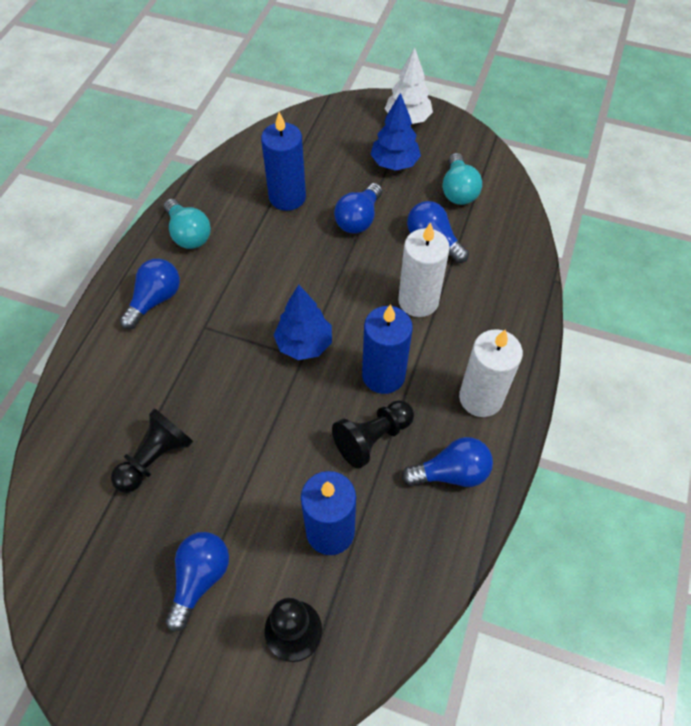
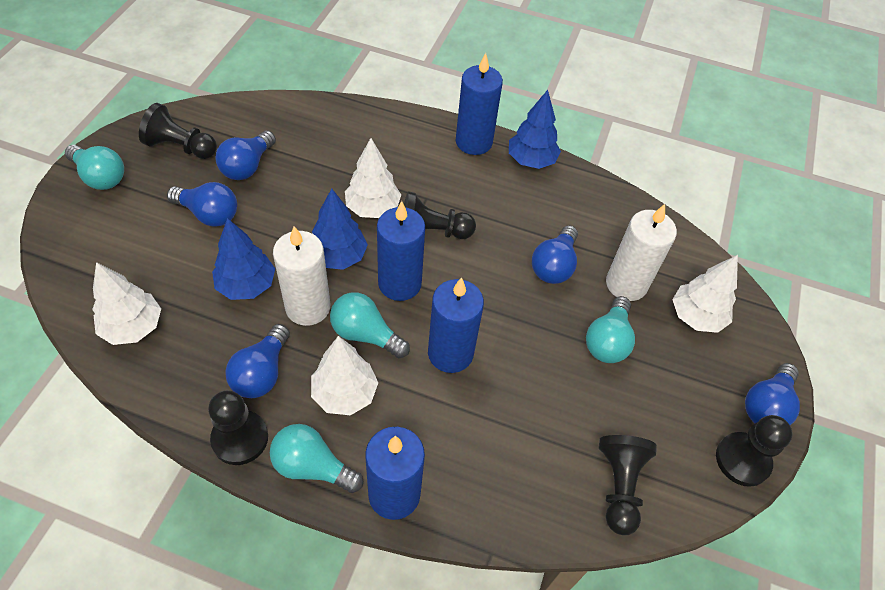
black pawn: [111,408,193,493] [264,598,322,662] [332,400,414,469] = 3 -> [139,103,217,159] [208,390,268,465] [404,191,476,239] [599,435,657,535] [716,415,793,487] = 5
blue candle: [261,112,306,211] [301,471,356,555] [362,304,413,394] = 3 -> [365,427,425,520] [377,201,425,301] [428,277,484,373] [455,53,503,155] = 4
blue tree: [274,285,332,360] [370,93,421,171] = 2 -> [212,218,275,300] [312,188,368,270] [509,90,561,169] = 3
turquoise light bulb: [164,198,211,249] [442,153,482,205] = 2 -> [65,145,124,190] [270,424,363,493] [330,293,410,358] [586,296,635,363] = 4
white tree: [385,48,433,124] = 1 -> [92,262,161,345] [311,336,378,415] [345,138,401,218] [672,255,738,333] = 4

